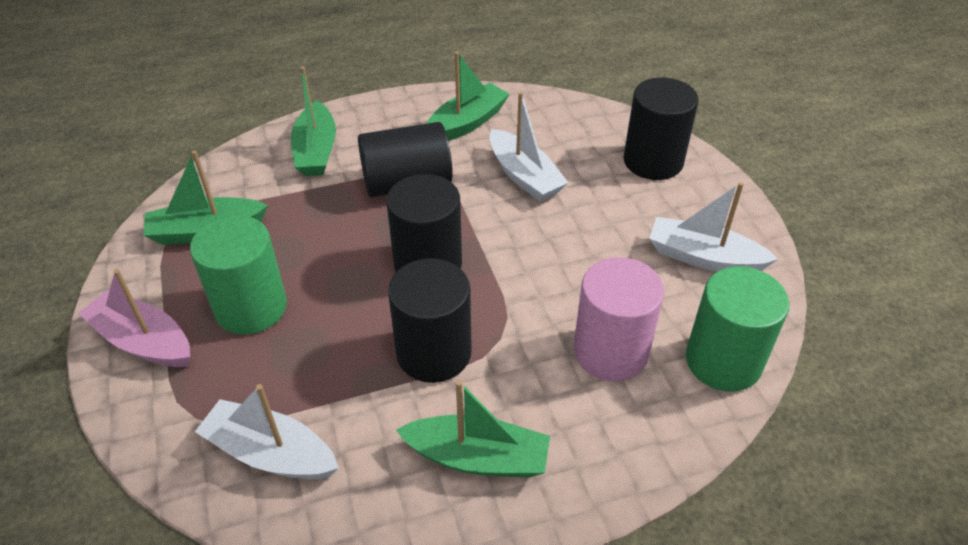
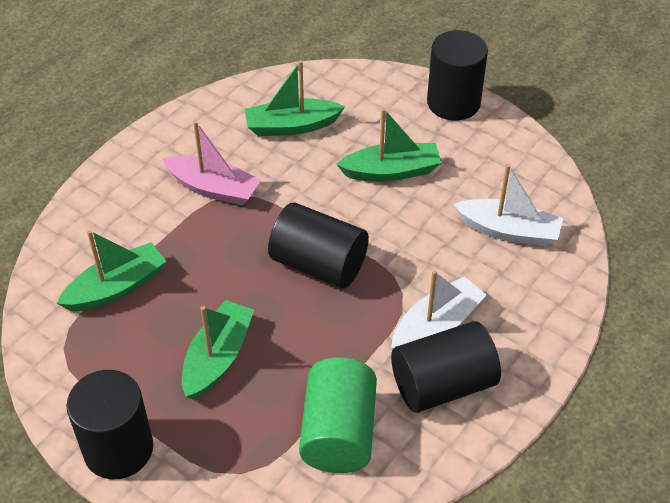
green cylinder: [190,215,287,335] [686,266,789,392] = 2 -> [299,357,377,473] = 1
pink cylinder: [573,257,664,381] = 1 -> none = 0
white boat: [195,384,339,480] [489,92,568,202] [649,182,778,272] = 3 -> [391,270,487,349] [453,164,563,246] = 2

